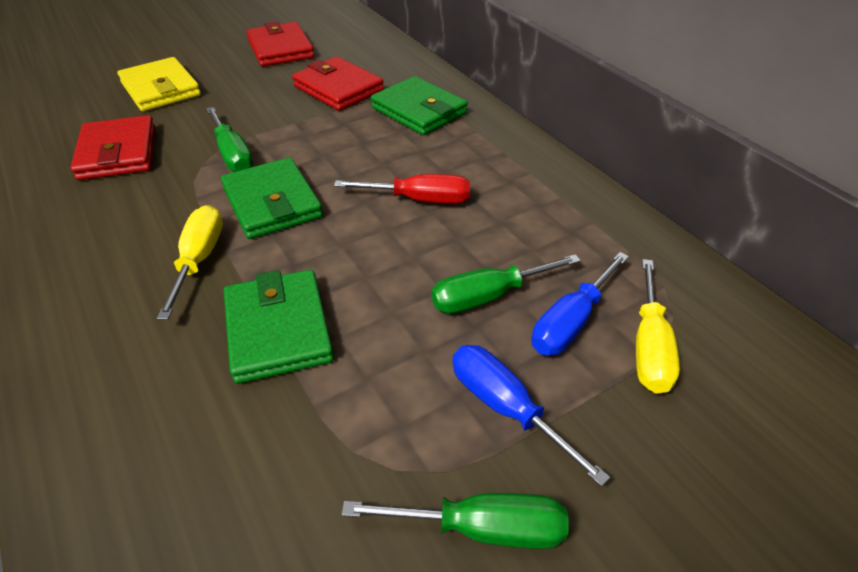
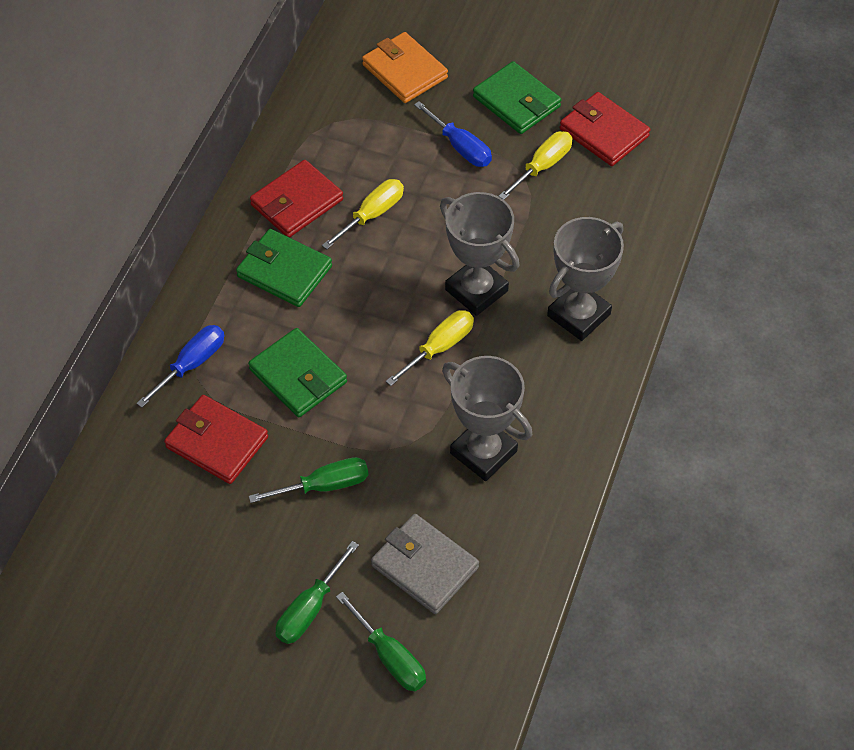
grey trophy: none = 0 -> [440,192,519,316] [442,356,532,481] [547,217,624,341] = 3
grey wallet: none = 0 -> [371,514,479,614] = 1
orange wallet: none = 0 -> [362,32,448,103] = 1
red screwdriver: [334,174,470,204] = 1 -> none = 0
yellow screwdriver: [157,205,223,320] [636,259,680,394] = 2 -> [322,179,404,249] [386,310,474,386] [498,131,573,200] = 3
yellow wallet: [118,57,201,111] = 1 -> none = 0

